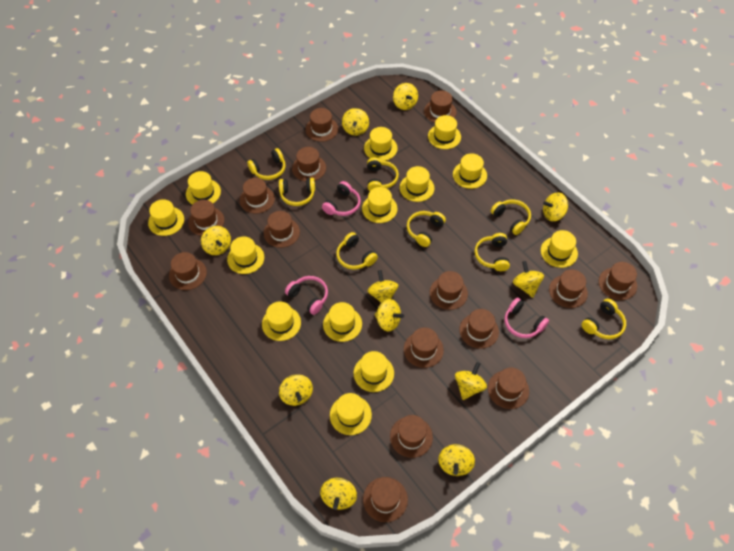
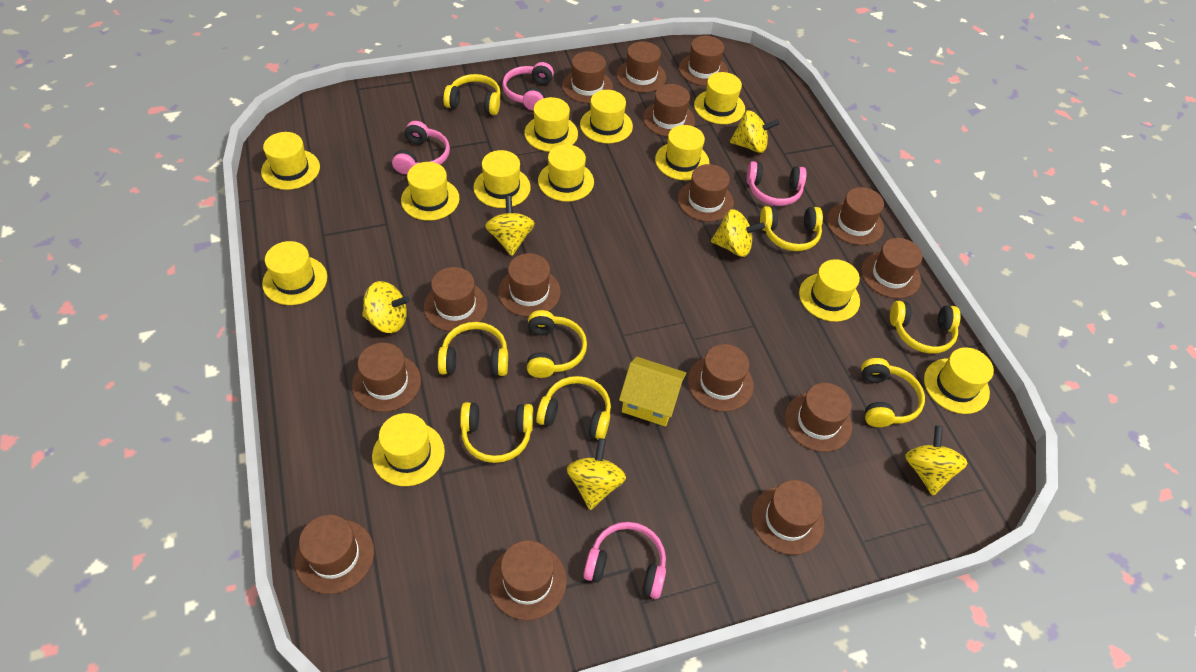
pink headphones: [285,276,328,315] [322,181,361,216] [505,298,549,338] = 3 -> [392,121,450,174] [502,62,554,111] [583,522,666,599] [746,161,806,206] = 4
yellow hat: [148,199,184,236] [186,171,221,205] [227,236,264,274] [262,301,301,341] [323,302,362,342] [330,393,372,435] [354,351,394,392] [362,187,398,223] [364,127,398,161] [400,166,434,202] [428,115,461,149] [453,154,487,189] [541,230,578,268] = 13 -> [261,132,320,190] [262,241,327,305] [372,413,445,486] [401,162,459,221] [473,150,531,208] [524,97,578,152] [538,144,594,202] [580,90,633,144] [655,125,709,180] [694,72,745,124] [799,259,860,322] [924,347,994,414] = 12
yellow house: none = 0 -> [619,357,686,427] = 1
yellow spinning top: [201,226,231,255] [279,374,313,406] [320,478,357,510] [342,108,369,136] [367,270,399,303] [374,299,404,331] [393,83,418,110] [438,444,475,476] [455,362,487,400] [513,261,544,298] [543,192,568,221] = 11 -> [362,281,410,333] [485,196,535,256] [567,438,626,510] [711,209,765,257] [730,111,780,153] [905,426,968,495] = 6

